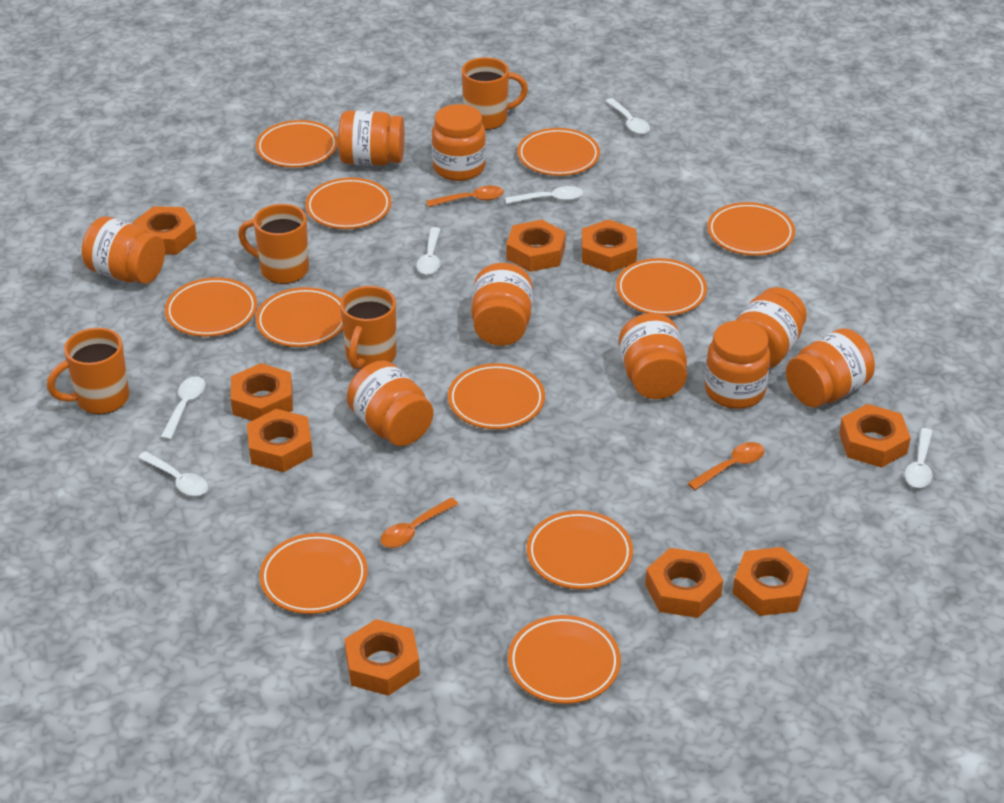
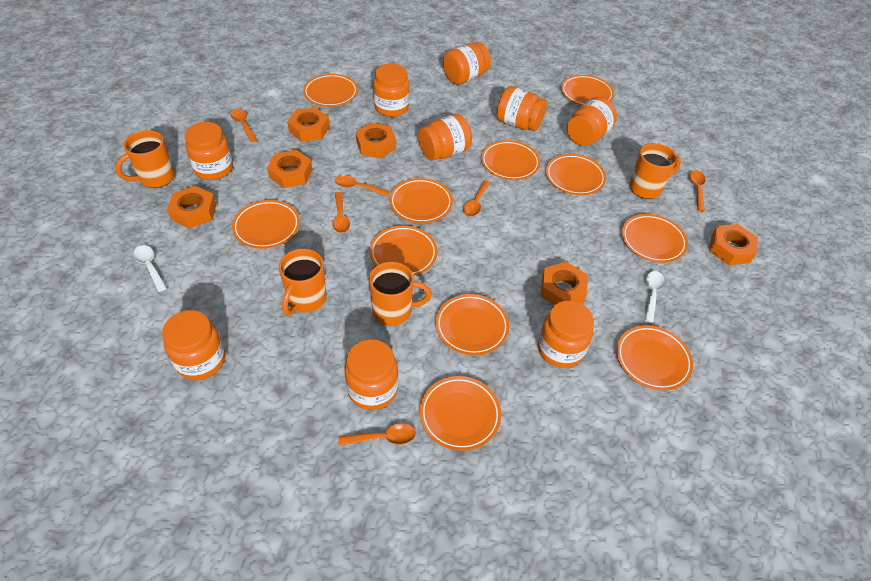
orange nut: [133,206,197,255] [231,363,293,421] [247,409,313,472] [344,619,420,696] [506,220,566,272] [581,219,637,273] [645,548,723,618] [733,547,809,616] [839,404,911,468] = 9 -> [167,186,216,229] [267,150,312,188] [287,108,330,142] [356,123,396,158] [540,262,588,305] [709,224,758,265] = 6
orange spoon: [380,498,458,548] [426,186,504,207] [688,442,765,490] = 3 -> [231,109,257,143] [332,192,350,233] [335,175,390,197] [338,424,416,446] [463,180,490,216] [689,171,706,211] = 6
white spoon: [138,451,208,496] [160,376,205,440] [416,227,440,275] [505,186,583,204] [605,98,650,134] [905,428,933,488] = 6 -> [134,245,167,292] [645,271,665,323] = 2

